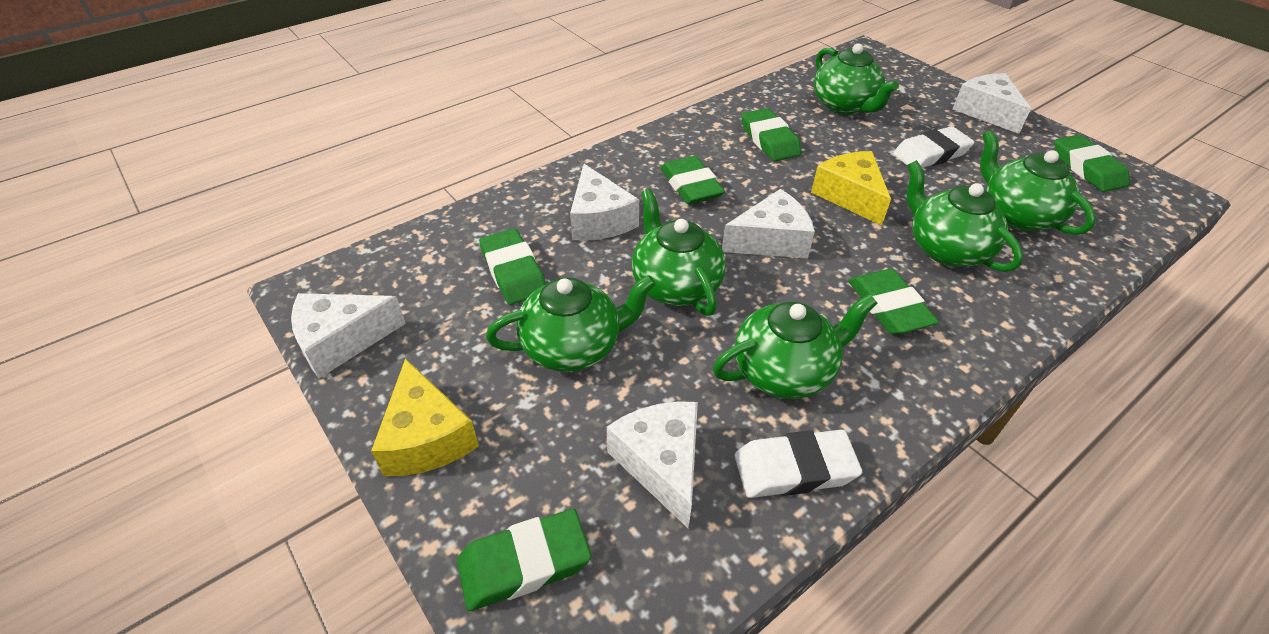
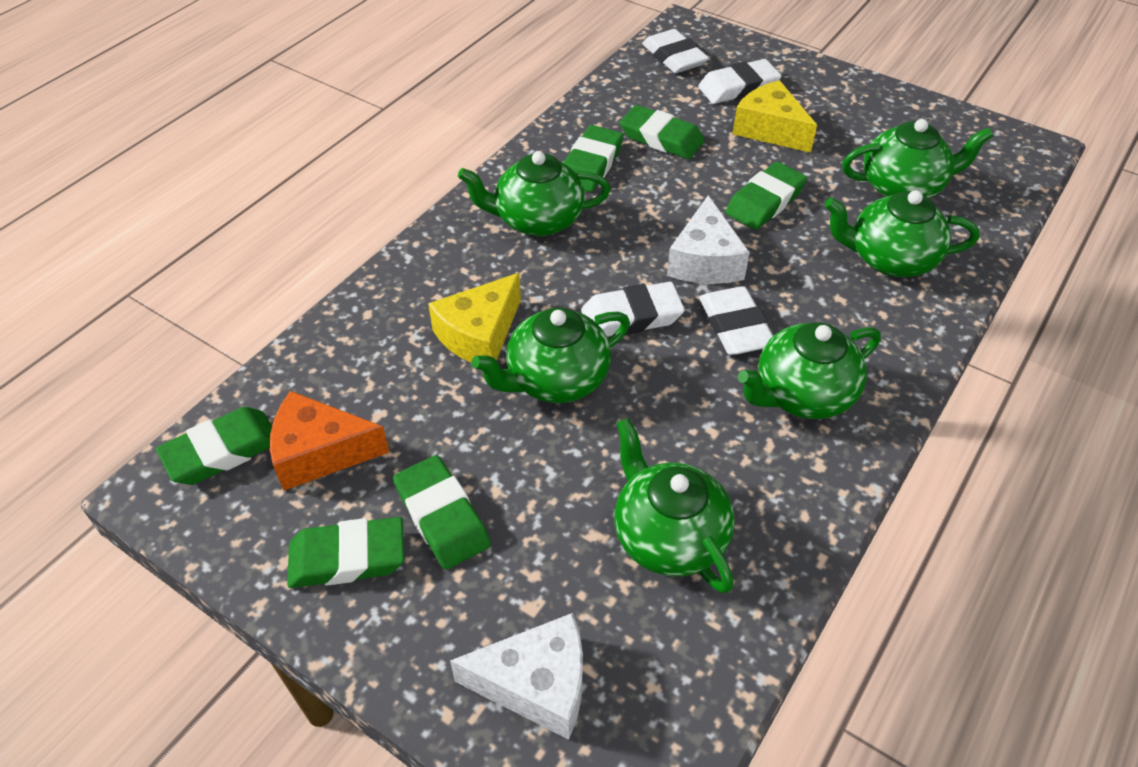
orange cheese: none = 0 -> [270,391,389,491] = 1
white cheese: [291,293,406,378] [570,164,639,241] [607,401,698,529] [722,189,815,258] [952,73,1031,134] = 5 -> [450,613,583,740] [667,195,750,284] = 2
white eraser: [735,430,862,498] [893,126,974,168] = 2 -> [581,282,685,337] [642,29,709,73] [698,59,781,104] [699,286,773,355] = 4

